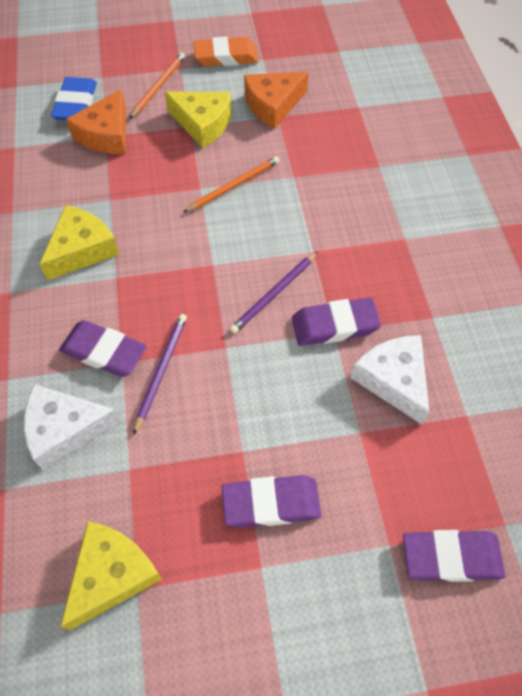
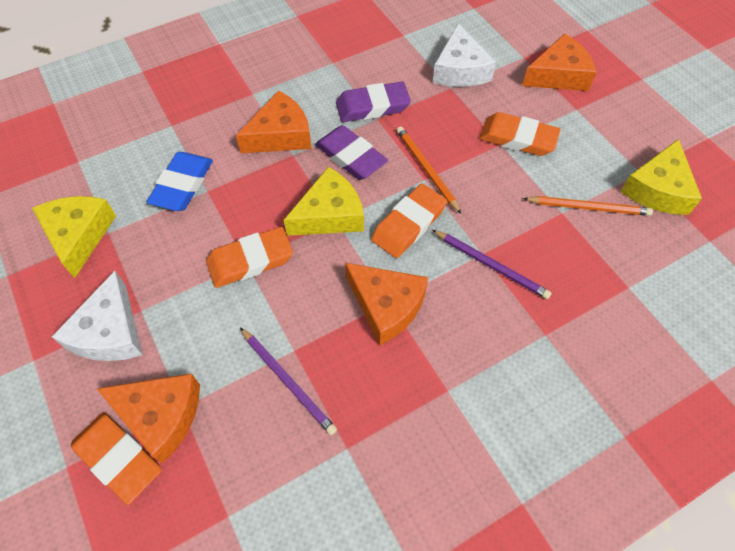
orange cheese: [66,89,126,154] [244,72,309,129] = 2 -> [97,373,200,464] [236,90,312,153] [345,263,428,345] [522,33,597,91] = 4
orange eraser: [193,37,259,66] = 1 -> [71,412,161,505] [206,227,293,288] [371,184,447,258] [479,112,560,156] = 4
purple eraser: [59,320,147,377] [222,475,321,528] [292,297,381,346] [403,530,505,582] = 4 -> [315,125,388,180] [336,81,411,122] = 2

